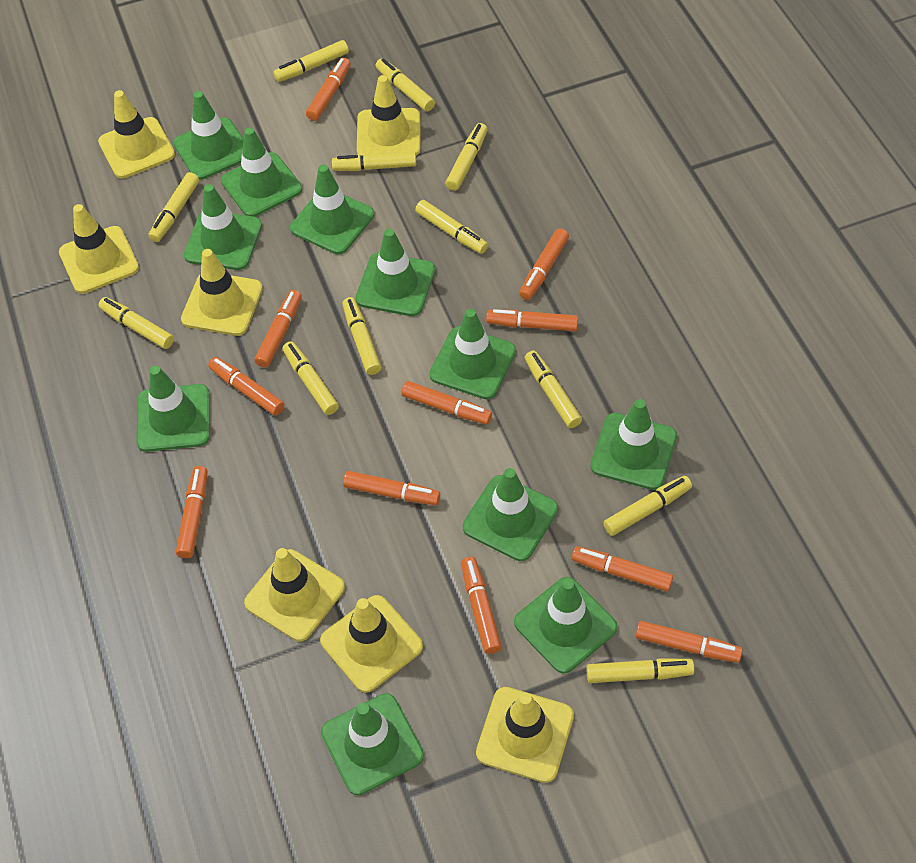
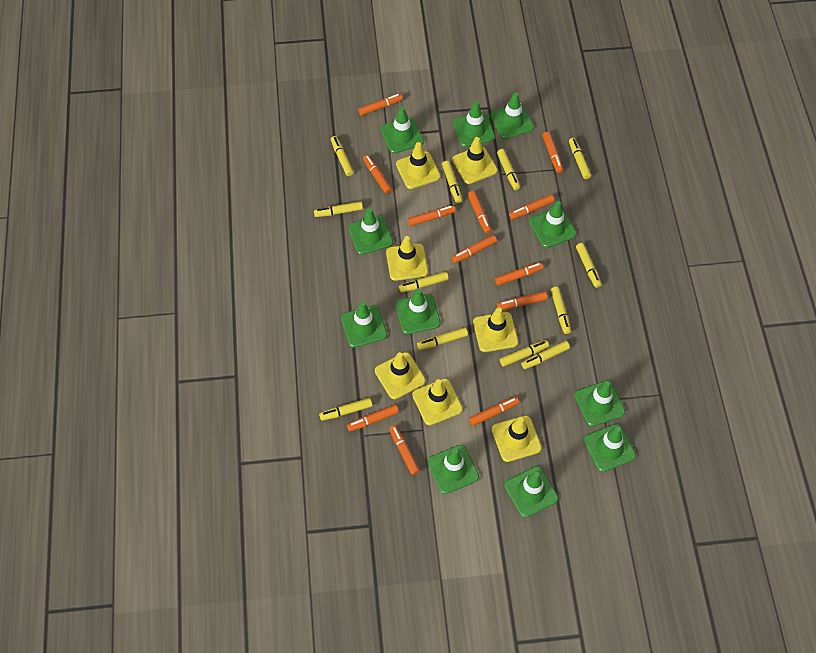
orange marker: [176,466,208,558] [208,357,284,416] [254,290,302,368] [306,58,351,121] [343,471,440,505] [401,381,492,425] [461,557,502,654] [486,309,578,331] [519,228,569,300] [572,546,673,591] [636,621,742,663] = 11 -> [347,404,399,432] [358,94,403,116] [363,155,392,194] [389,425,420,475] [408,205,456,226] [452,235,497,263] [467,191,491,234] [469,396,519,426] [495,262,543,286] [497,291,547,310] [509,194,555,219] [542,132,563,173] = 12

